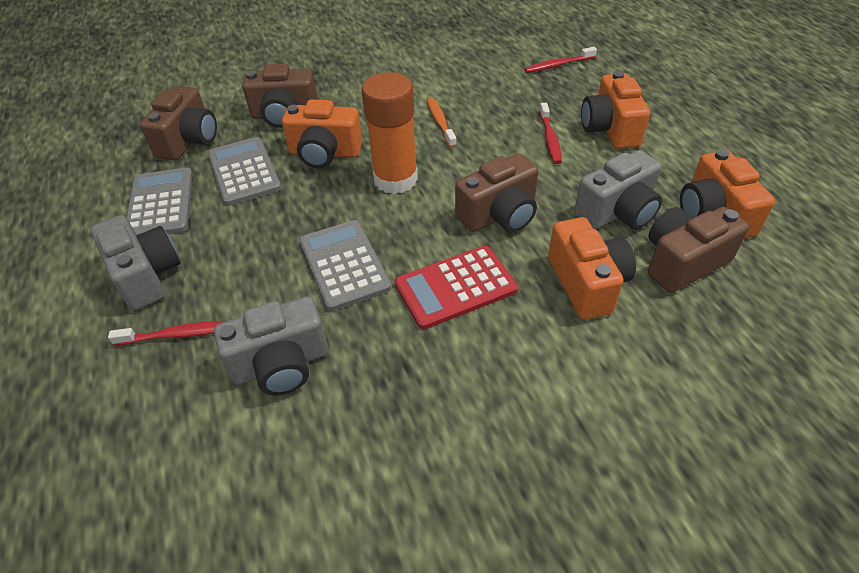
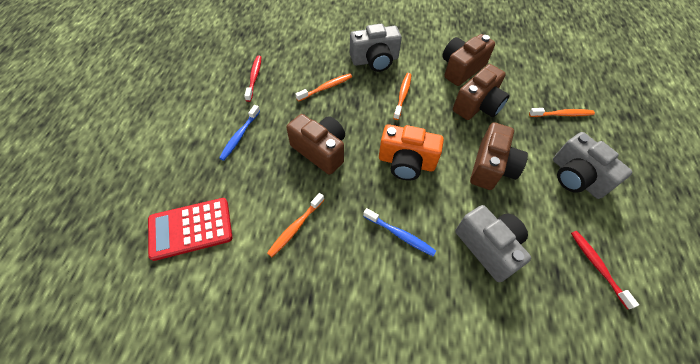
blue toothbrush: none = 0 -> [219,105,260,161] [363,208,436,256] = 2
grey calculator: [126,167,193,235] [208,137,281,206] [299,220,391,311] = 3 -> none = 0
orange camera: [282,99,362,168] [548,217,636,320] [581,71,650,149] [680,149,775,239] = 4 -> [379,124,444,180] = 1
orange glue stick: [361,72,418,194] = 1 -> none = 0
orange toothbrush: [427,97,457,148] = 1 -> [267,193,324,257] [295,73,352,102] [393,73,411,120] [529,108,595,117] = 4
red toothbrush: [108,321,227,345] [524,47,597,73] [539,103,562,164] = 3 -> [244,55,261,102] [571,231,639,309] = 2

